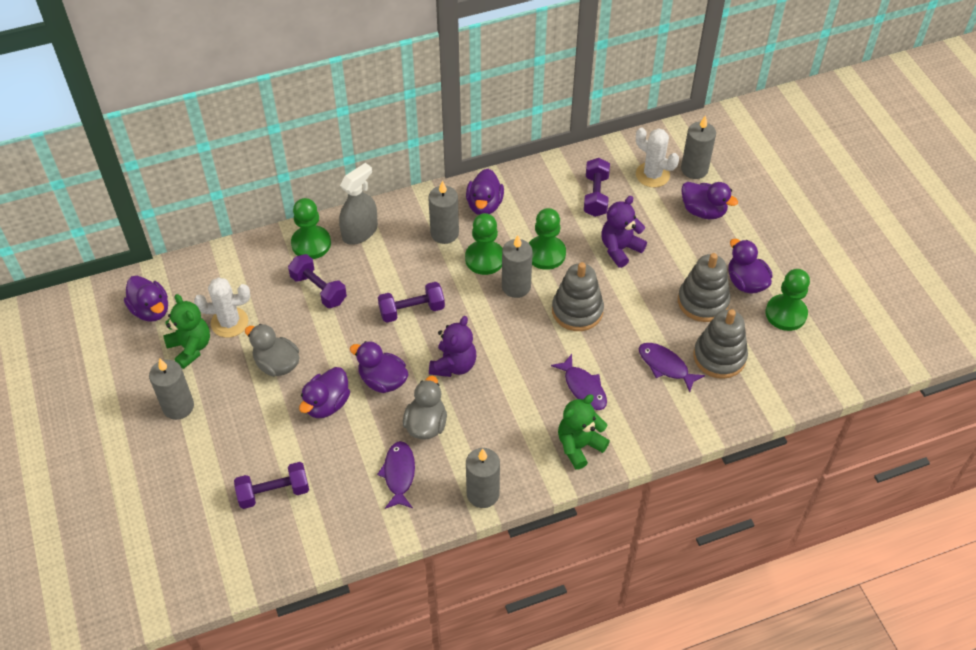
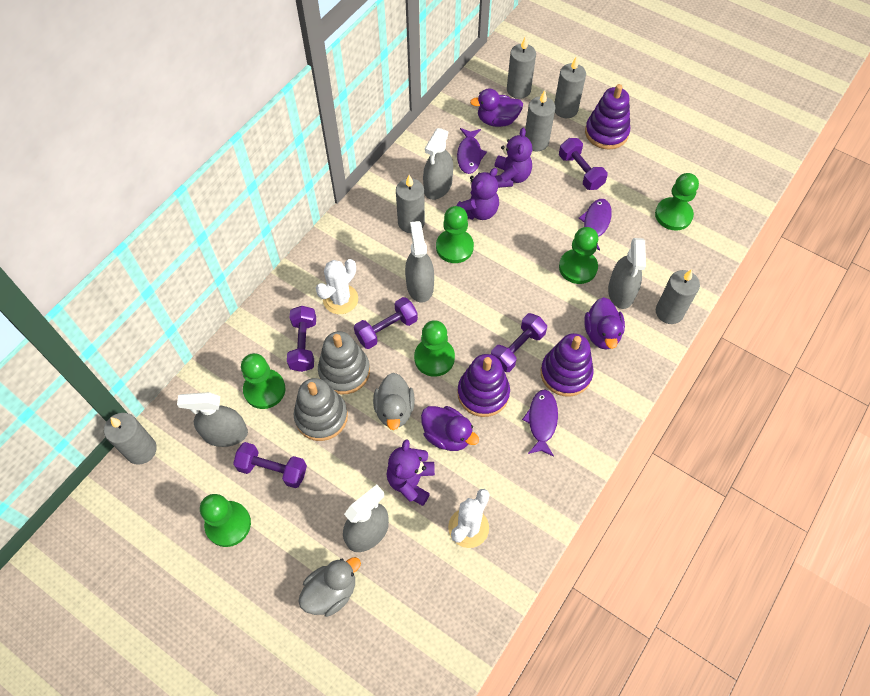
green pawn: [291,198,331,259] [465,213,503,275] [529,208,566,270] [765,269,810,331] = 4 -> [200,494,251,547] [241,353,285,409] [414,320,455,377] [436,206,474,263] [559,227,598,284] [655,173,699,231] = 6
green teddy bear: [163,294,210,369] [558,394,610,470] = 2 -> none = 0
grey candle: [149,358,194,420] [428,180,459,244] [466,448,500,508] [502,235,533,298] [681,115,716,179] = 5 -> [104,413,157,465] [396,175,425,233] [507,36,536,99] [525,90,555,152] [554,56,586,118] [656,269,700,324] = 6
grey spray bottle: [339,163,378,245] = 1 -> [177,392,248,447] [343,485,389,552] [405,221,434,303] [423,128,453,200] [608,238,646,309] = 5
grey stacking toy: [552,262,604,331] [678,253,730,322] [693,309,748,379] = 3 -> [294,378,348,441] [318,331,370,395] = 2
purple duck: [124,276,168,322] [299,367,350,418] [350,341,409,393] [466,169,504,215] [681,182,738,219] [728,239,773,294] = 6 -> [421,406,479,451] [470,89,523,127] [584,297,625,350] = 3
purple dumbbell: [234,462,309,509] [288,254,347,308] [378,282,445,323] [584,158,610,217] = 4 -> [233,442,307,488] [287,306,316,372] [354,297,418,349] [491,313,547,372] [559,138,608,190] = 5
purple stacking toy: none = 0 -> [458,354,510,417] [541,333,594,397] [585,84,630,149] = 3
purple teddy bear: [429,316,476,377] [601,196,647,268] = 2 -> [386,439,435,506] [457,168,499,220] [494,128,532,188] = 3

